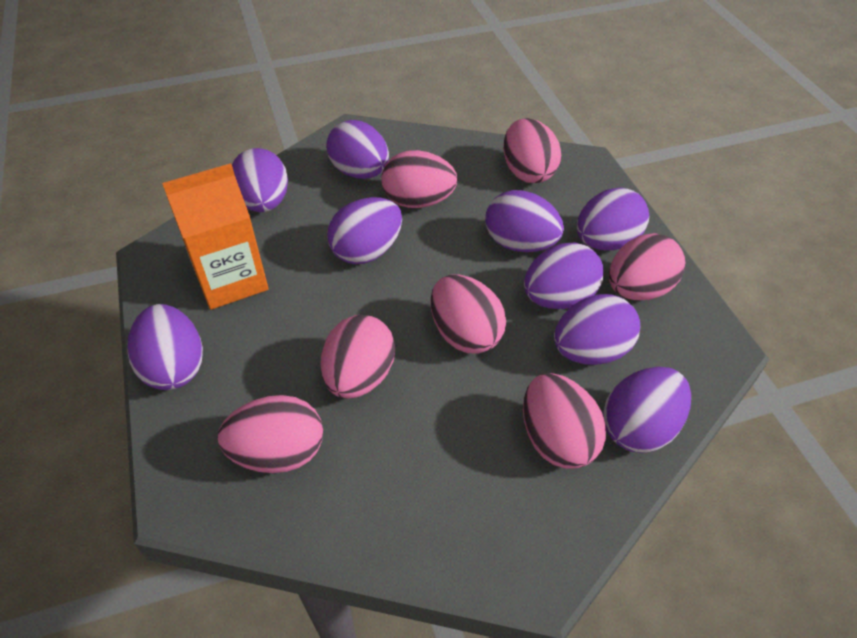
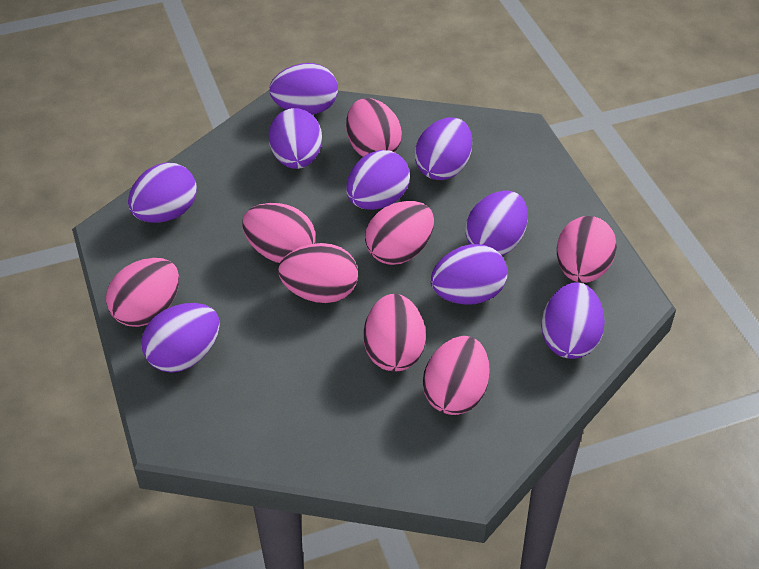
orange carton: [162,163,269,310] = 1 -> none = 0
pink egg: [218,395,323,473] [321,315,395,399] [381,150,458,208] [431,275,506,354] [503,118,561,183] [523,373,606,469] [609,233,685,300] = 7 -> [106,258,179,327] [242,203,315,263] [278,243,358,303] [346,98,402,157] [364,294,426,372] [365,201,434,265] [423,336,490,415] [557,216,617,283] = 8

